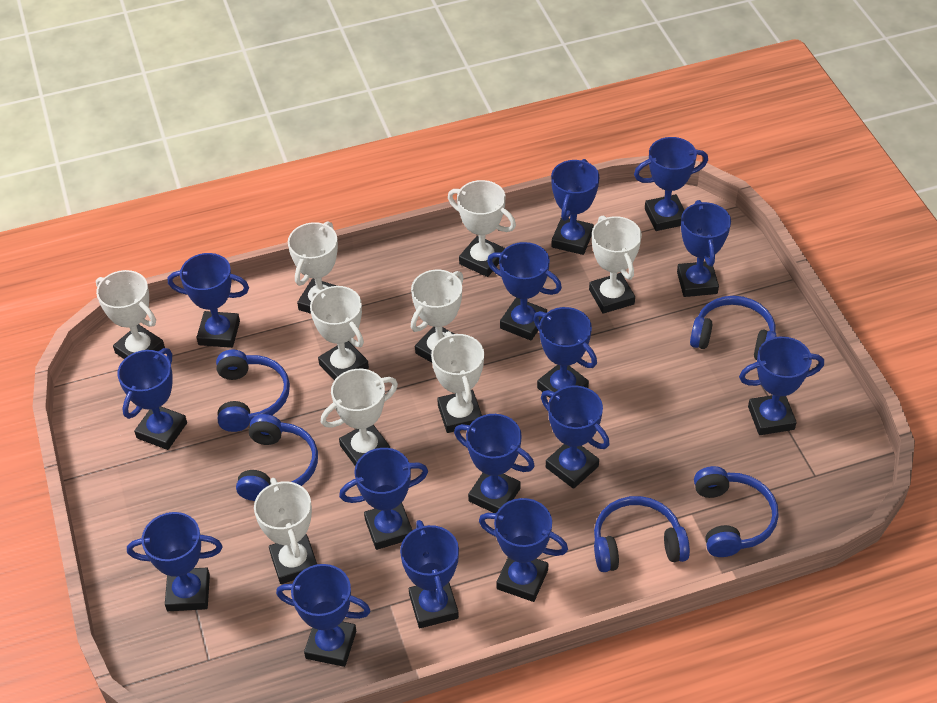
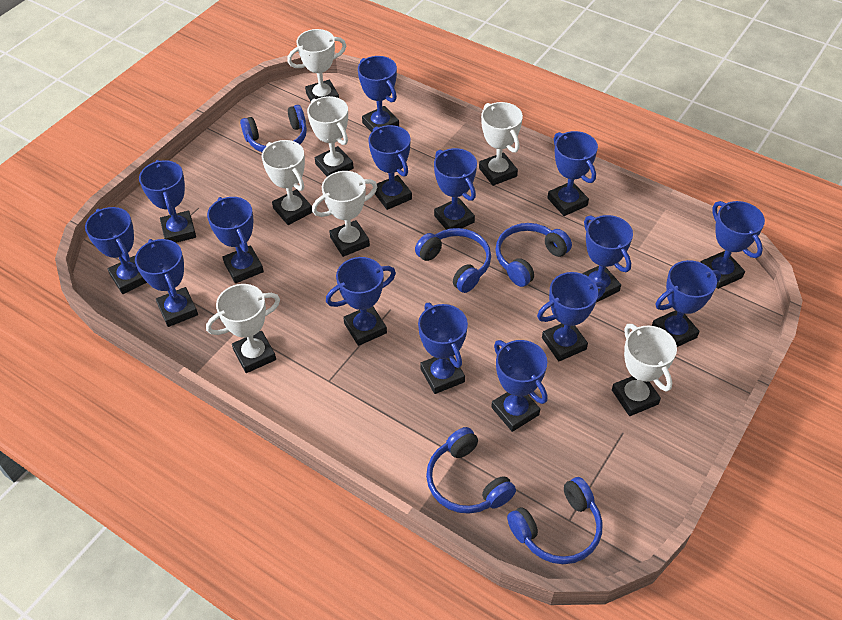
white trophy: [96,270,165,359] [254,478,317,584] [288,221,338,314] [310,286,369,380] [321,369,398,466] [411,269,464,363] [431,331,484,433] [448,180,516,277] [589,216,642,314] = 9 -> [206,284,280,373] [262,140,313,225] [287,29,346,101] [307,96,354,177] [312,171,377,257] [479,102,523,186] [612,324,677,416] = 7

